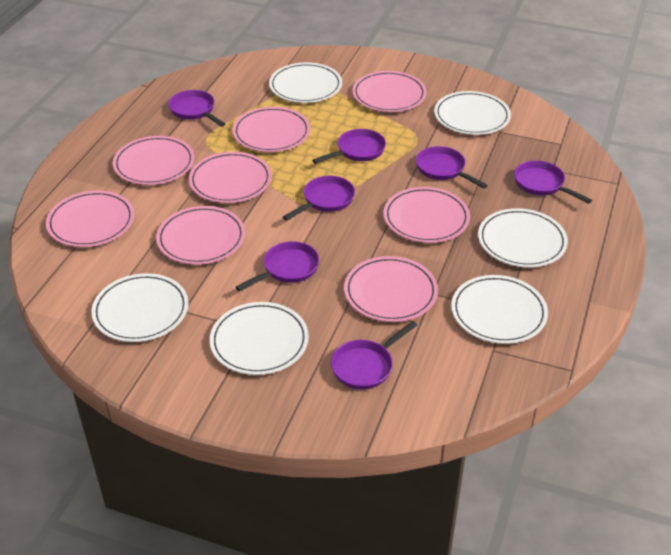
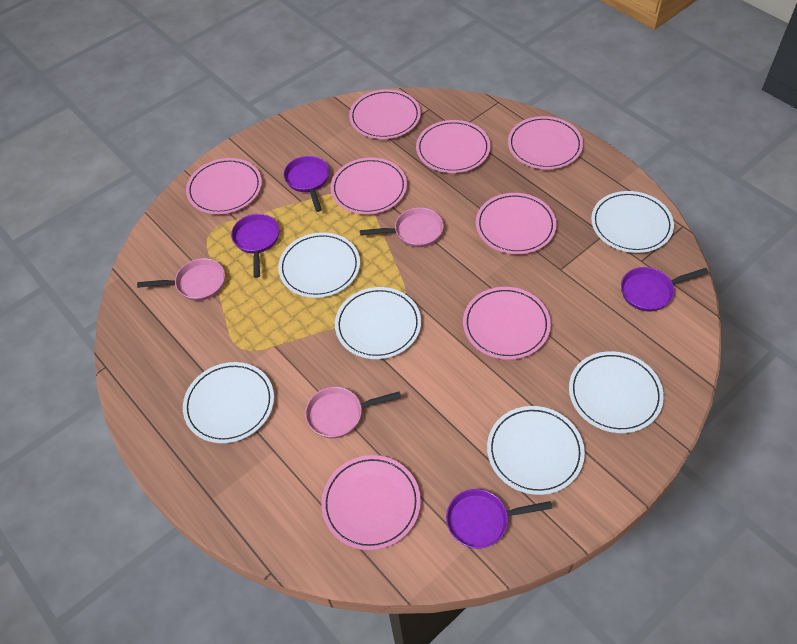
pink pan: none = 0 -> [137,258,225,301] [305,387,401,438] [360,207,444,247] = 3
purple pan: [168,90,225,127] [236,241,319,291] [283,176,355,220] [312,129,386,164] [331,321,417,390] [416,146,488,189] [514,160,592,204] = 7 -> [231,214,279,278] [284,156,329,212] [446,489,552,549] [621,267,709,312] = 4

